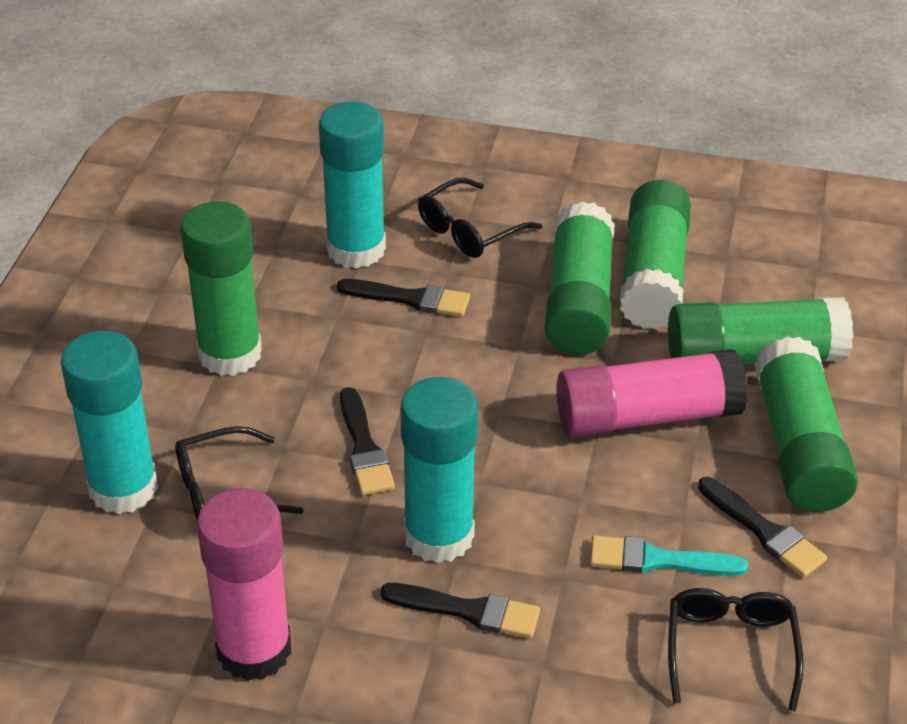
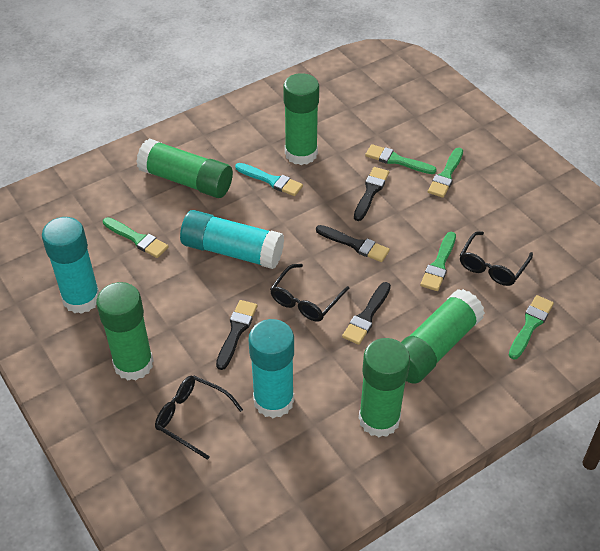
green brush: none = 0 -> [103,217,168,258] [365,144,437,174] [420,232,456,291] [428,148,463,198] [509,295,554,360] = 5
pink glue stick: [197,488,292,681] [556,349,748,437] = 2 -> none = 0

